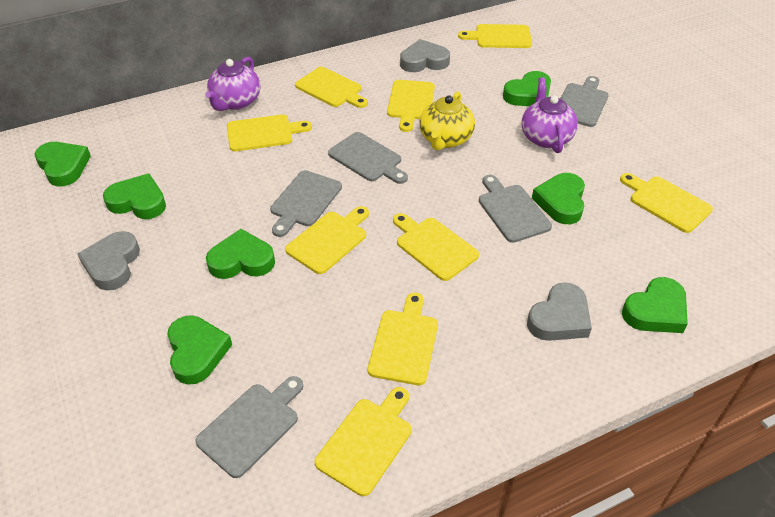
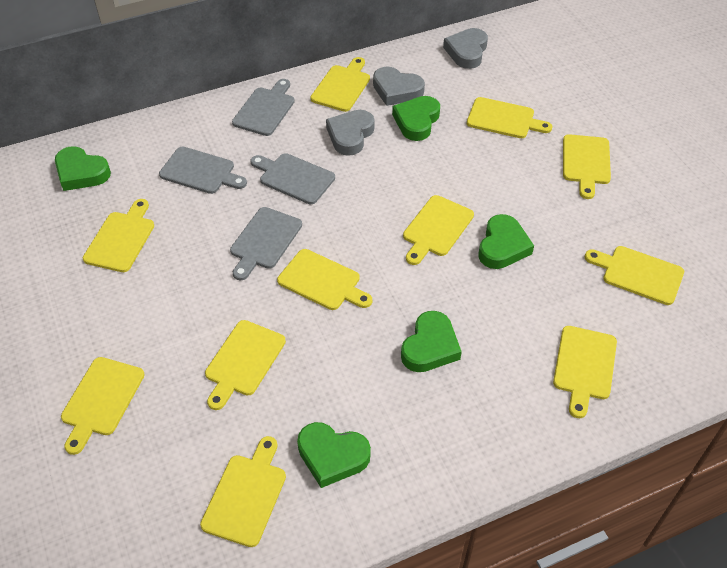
green heart: [35,142,91,187] [103,173,166,219] [167,315,232,385] [206,229,275,279] [503,71,551,106] [532,173,585,224] [622,277,688,333] = 7 -> [55,146,111,191] [297,422,371,488] [392,96,440,141] [401,311,462,372] [478,214,534,269] = 5
grey cutting board: [195,376,303,478] [270,170,342,237] [328,132,408,184] [479,175,552,243] [560,76,609,127] = 5 -> [159,147,247,194] [230,207,302,280] [232,79,295,136] [251,153,335,204] = 4
purple teapot: [205,57,261,111] [521,77,578,153] = 2 -> none = 0
yellow cutting board: [227,115,312,151] [285,206,369,274] [295,67,368,108] [315,387,412,496] [368,292,438,385] [387,80,435,132] [393,213,479,281] [458,24,532,48] [620,173,713,233] = 9 -> [61,357,144,455] [83,199,154,272] [200,436,286,547] [205,320,286,410] [277,249,372,310] [311,57,370,112] [403,195,474,265] [467,97,552,138] [553,326,617,418] [563,134,611,199] [585,246,684,305] = 11
yellow teapot: [420,91,475,150] = 1 -> none = 0

